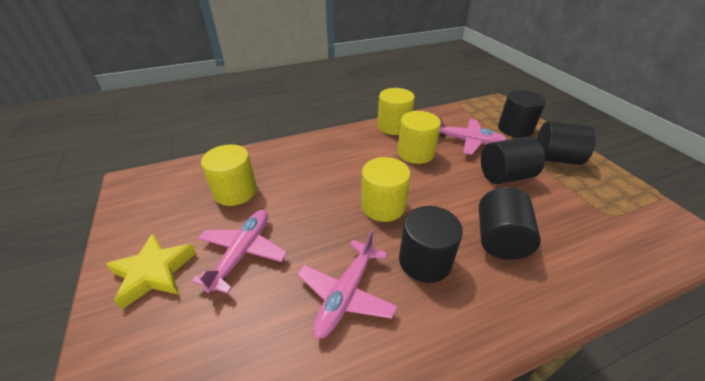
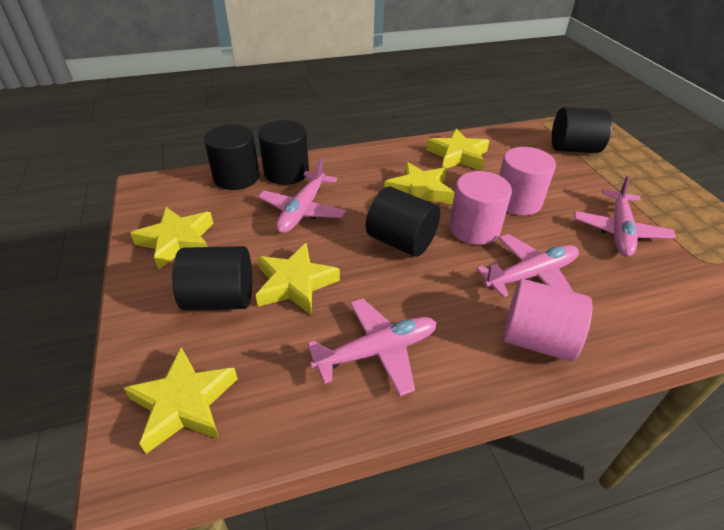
pink cylinder: none = 0 -> [449,171,512,245] [499,147,556,215] [503,279,593,362] = 3
pink plane: [191,210,287,294] [297,230,397,339] [436,115,507,155] = 3 -> [258,157,346,233] [308,298,437,396] [477,234,579,298] [574,175,676,257] = 4
yellow cylinder: [201,145,257,206] [361,157,411,222] [377,88,415,135] [397,111,441,164] = 4 -> none = 0
yellow star: [106,233,196,309] = 1 -> [124,347,238,454] [130,207,213,270] [256,243,340,315] [384,162,455,204] [426,129,490,171] = 5

